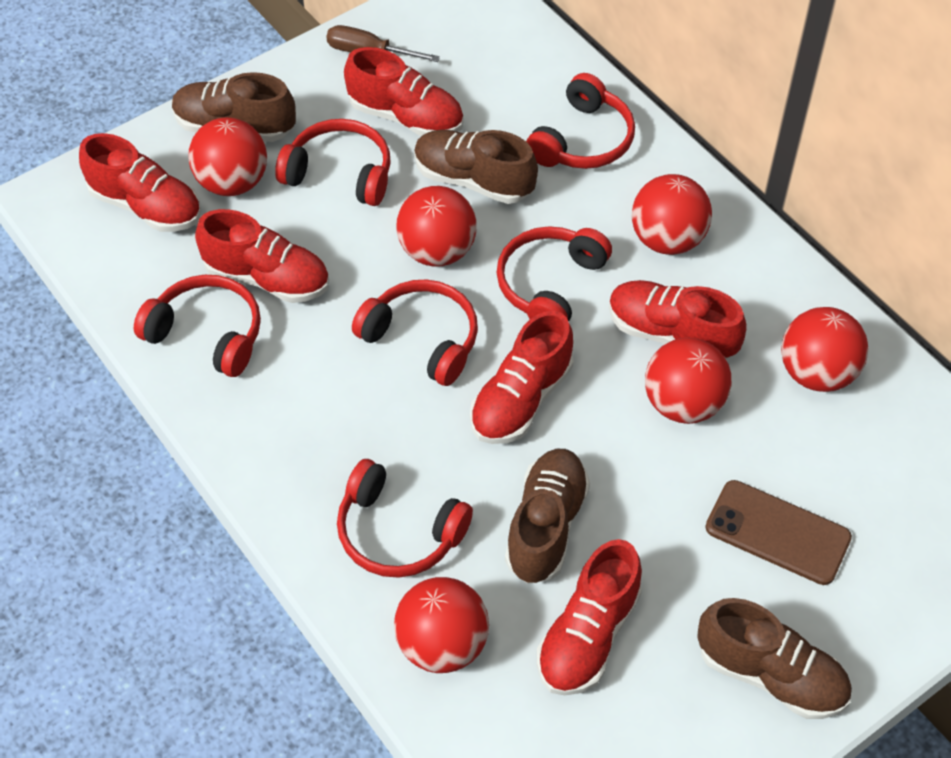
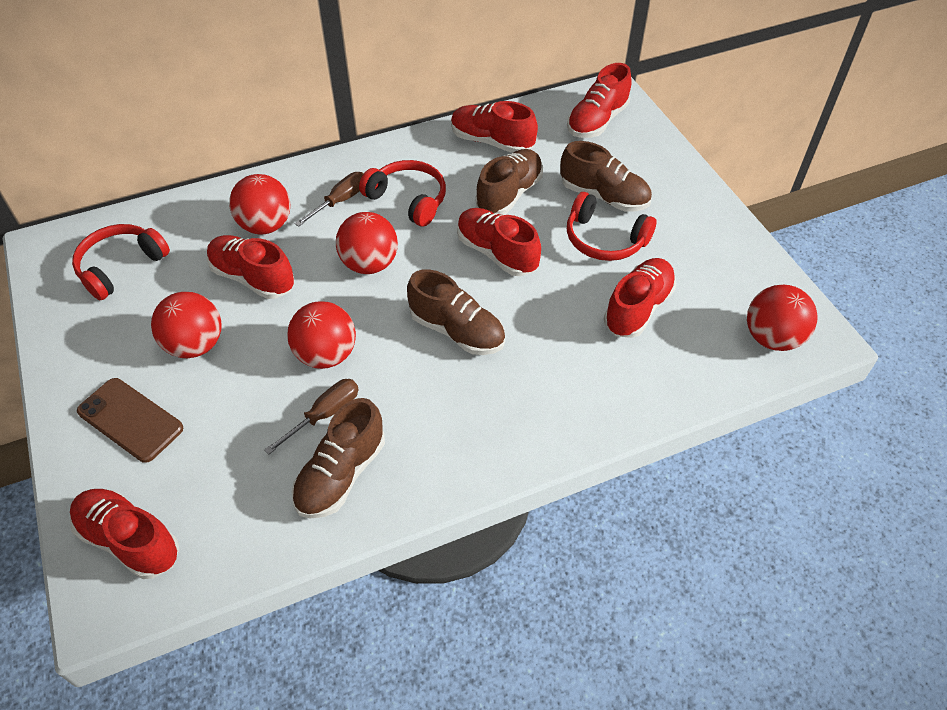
brown screwdriver: [326,25,440,62] = 1 -> [264,379,359,455] [295,172,364,227] = 2
red ball: [188,117,267,196] [394,577,489,673] [397,186,477,267] [632,174,712,255] [645,338,732,424] [781,307,869,392] = 6 -> [151,292,222,358] [229,174,290,234] [287,301,356,369] [336,212,398,274] [747,285,818,351] = 5
red headphones: [134,275,261,377] [275,119,390,206] [337,459,473,578] [352,280,478,386] [497,226,612,321] [526,73,635,169] = 6 -> [72,224,170,300] [359,160,446,226] [567,192,656,261] = 3

